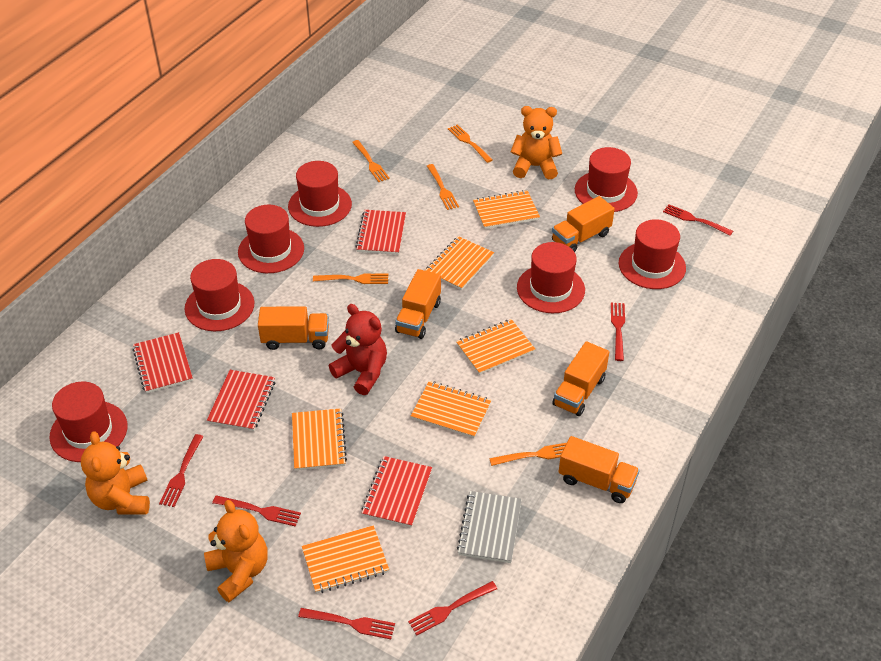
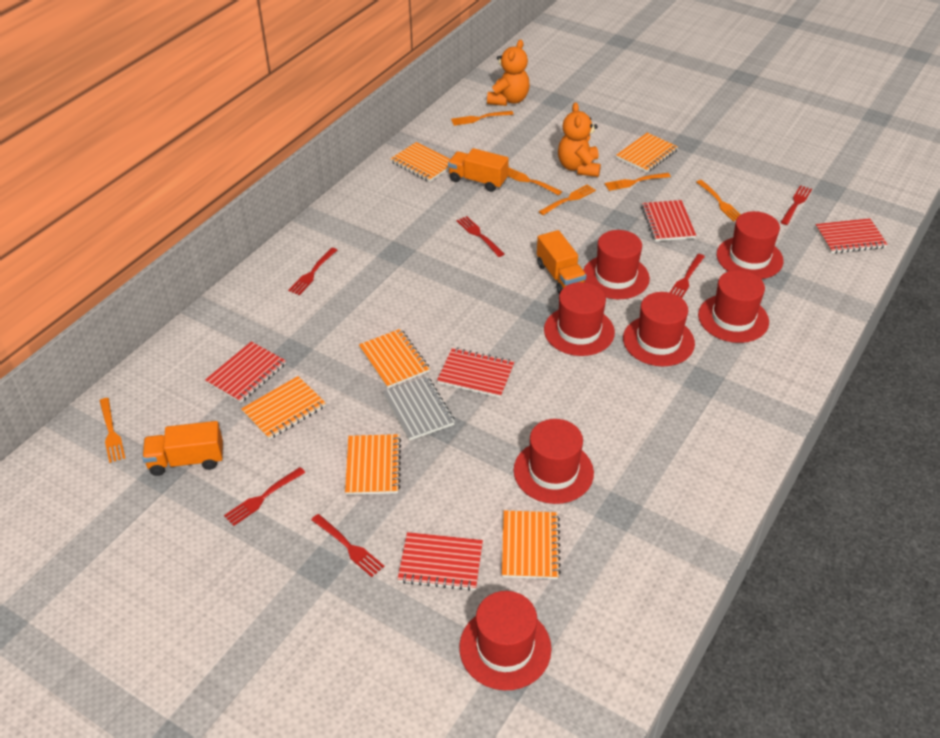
orange fork: [313,274,388,284] [352,140,390,182] [427,164,459,210] [448,124,492,163] [489,443,567,466] = 5 -> [100,398,125,463] [451,111,514,126] [508,167,562,195] [538,184,596,215] [605,173,671,191] [696,180,741,222] = 6
orange teddy bear: [81,431,150,515] [204,500,268,602] [511,106,562,179] = 3 -> [487,40,530,106] [558,102,601,177] = 2
orange truck: [258,306,329,350] [395,269,441,339] [552,196,615,252] [552,341,609,416] [559,436,640,503] = 5 -> [142,421,223,476] [448,148,509,192] [537,230,586,294] = 3
red notebook: [132,332,193,394] [207,370,275,431] [355,210,406,255] [361,456,432,527] = 4 -> [205,341,286,403] [398,532,483,591] [437,348,515,398] [641,200,696,241] [815,218,888,253] = 5
red teddy bear: [329,304,387,395] = 1 -> none = 0

